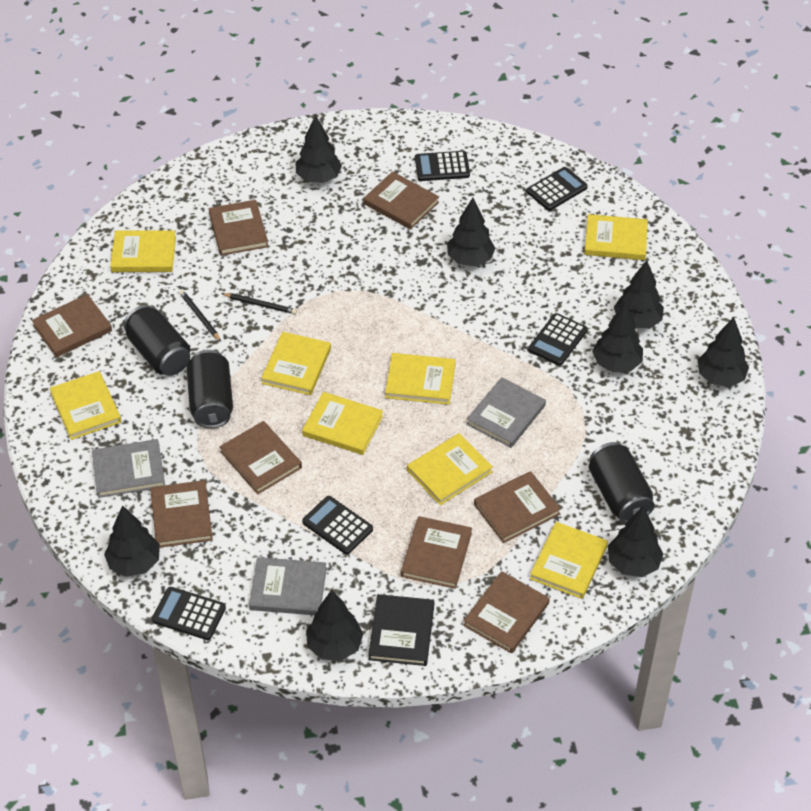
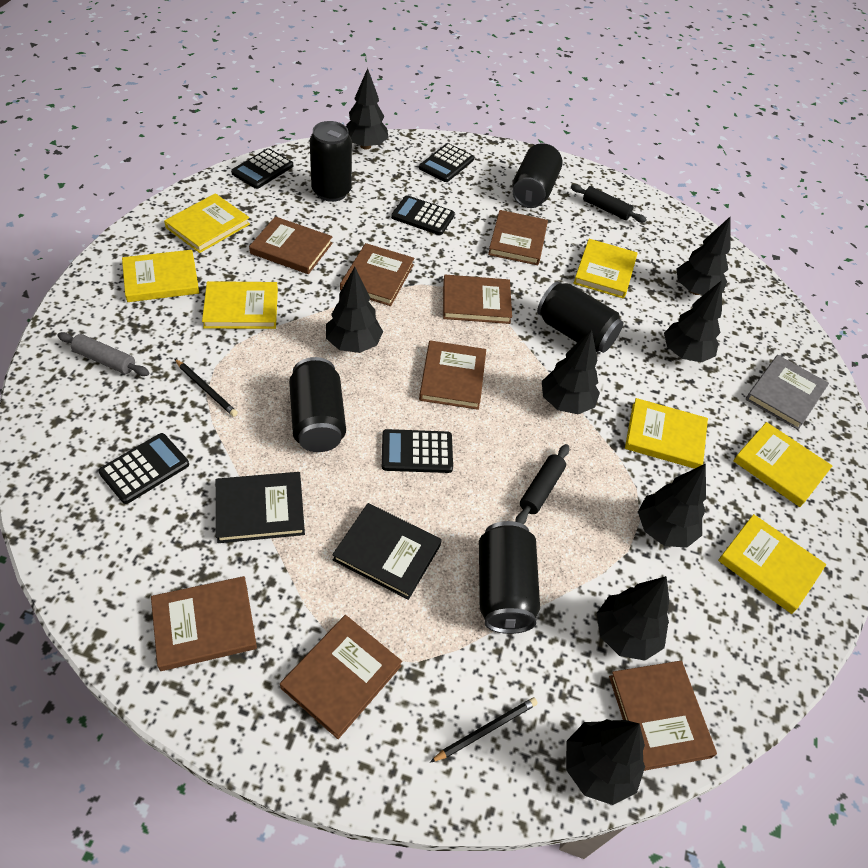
black book: [368,594,434,666] = 1 -> [216,472,305,543] [332,503,442,600] = 2
black can: [123,305,190,376] [186,350,233,428] [589,442,655,524] = 3 -> [289,357,346,452] [310,121,352,202] [479,521,540,634] [512,143,563,208] [537,281,623,353] = 5
black rolling pin: none = 0 -> [515,444,569,524] [571,184,647,223] = 2
grey book: [92,439,165,498] [249,557,327,615] [466,377,546,448] = 3 -> [746,355,829,430] = 1
grey rolling pin: none = 0 -> [57,332,149,376] = 1
yellow book: [50,371,122,440] [110,230,176,272] [261,332,331,395] [302,392,383,455] [385,353,456,405] [407,433,493,505] [530,522,608,599] [584,214,648,260] = 8 -> [122,250,199,302] [164,193,250,253] [202,281,278,329] [573,239,638,299] [625,398,708,469] [718,514,826,614] [733,422,832,507] = 7

